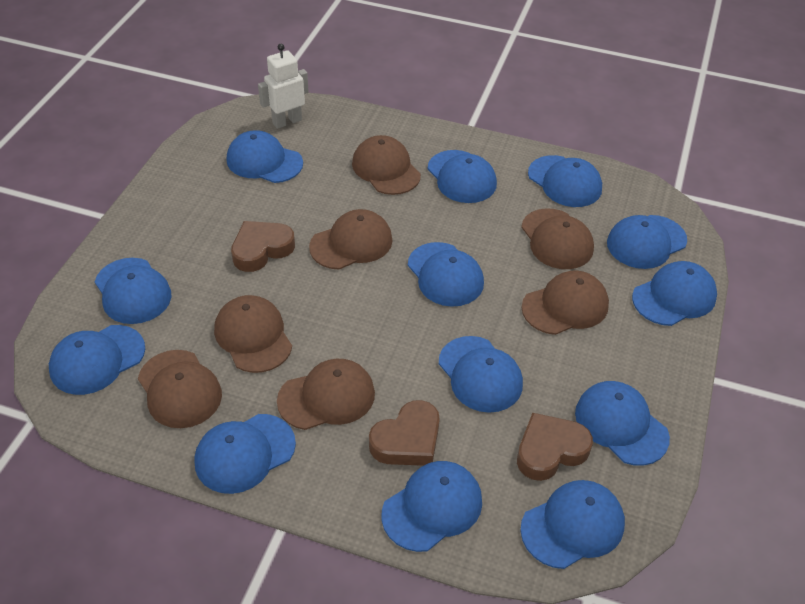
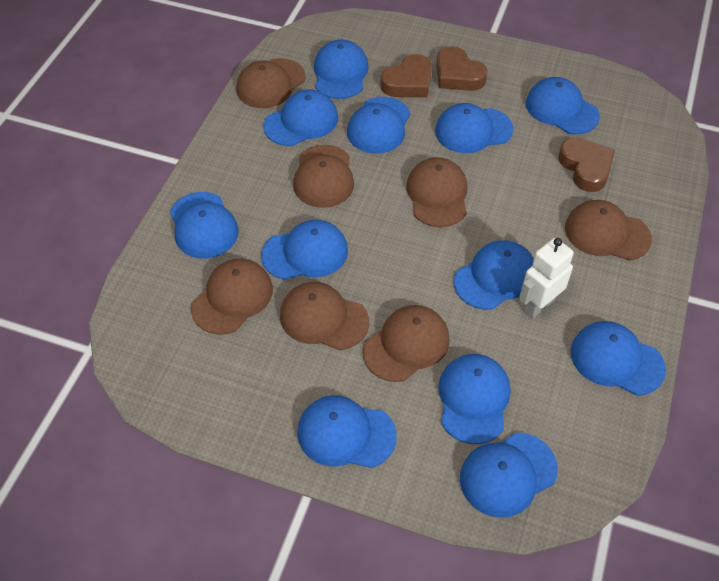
blue cap: [49,325,145,395] [95,258,171,324] [195,414,296,494] [227,130,303,183] [382,461,482,552] [408,242,484,307] [428,150,497,203] [439,336,523,413] [520,480,625,569] [528,155,602,207] [575,381,670,466] [607,215,687,269] [632,261,717,326] = 13 -> [170,192,239,258] [261,220,348,280] [263,89,338,146] [297,395,397,468] [314,40,369,99] [347,97,411,154] [435,103,513,153] [438,354,510,444] [454,240,534,310] [460,432,558,518] [526,77,600,135] [571,321,666,396] = 12

